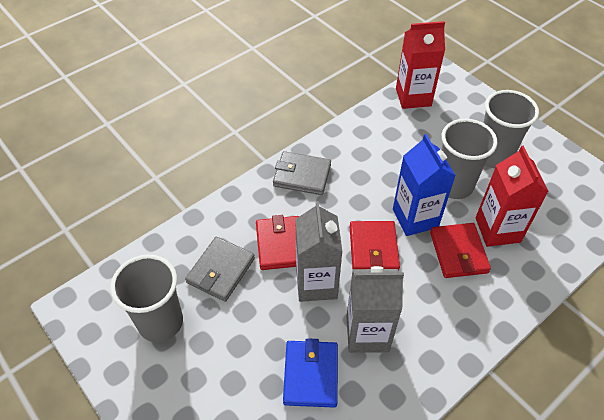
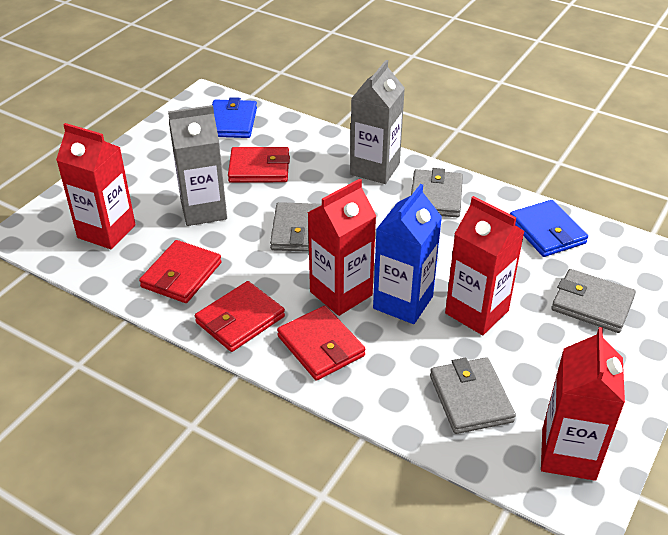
blue wallet: [283,338,338,408] = 1 -> [212,97,257,138] [510,200,588,257] = 2
grey cup: [110,255,183,342] [442,119,497,199] [484,90,539,168] = 3 -> none = 0
grey wallet: [185,237,255,302] [273,151,331,195] = 2 -> [270,202,322,252] [411,168,463,217] [430,357,516,434] [551,269,636,333] = 4
red carton: [396,21,445,109] [476,146,549,247] = 2 -> [56,123,136,249] [308,179,376,316] [445,196,525,335] [541,327,625,481] = 4
red wallet: [256,215,299,270] [350,221,400,271] [430,223,491,278] = 3 -> [139,240,222,303] [195,281,285,352] [228,147,290,183] [277,305,365,381] = 4

